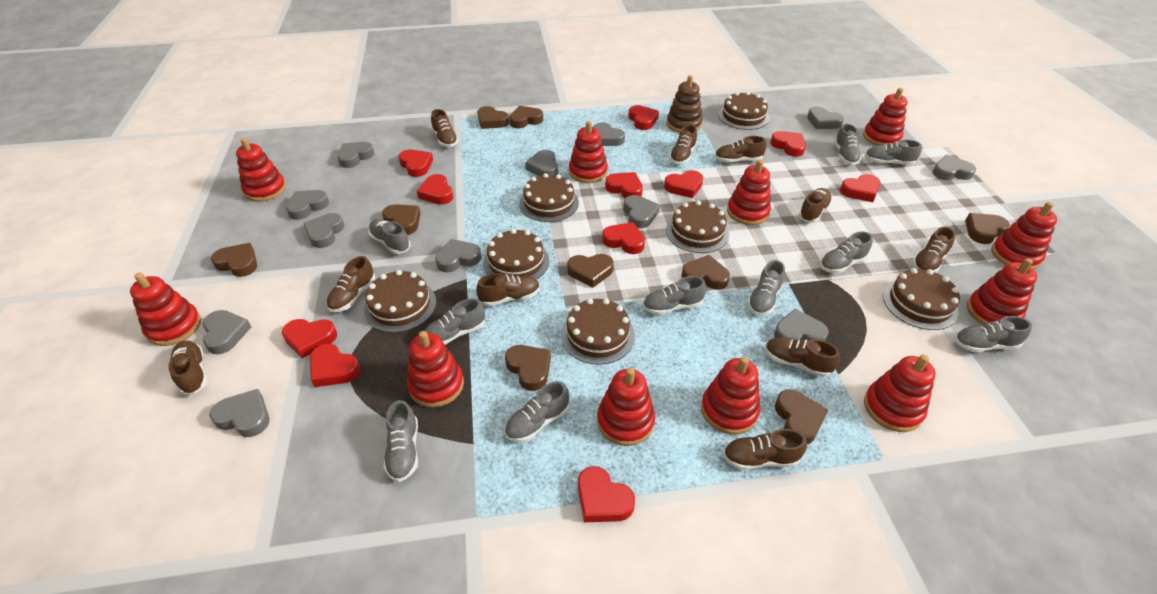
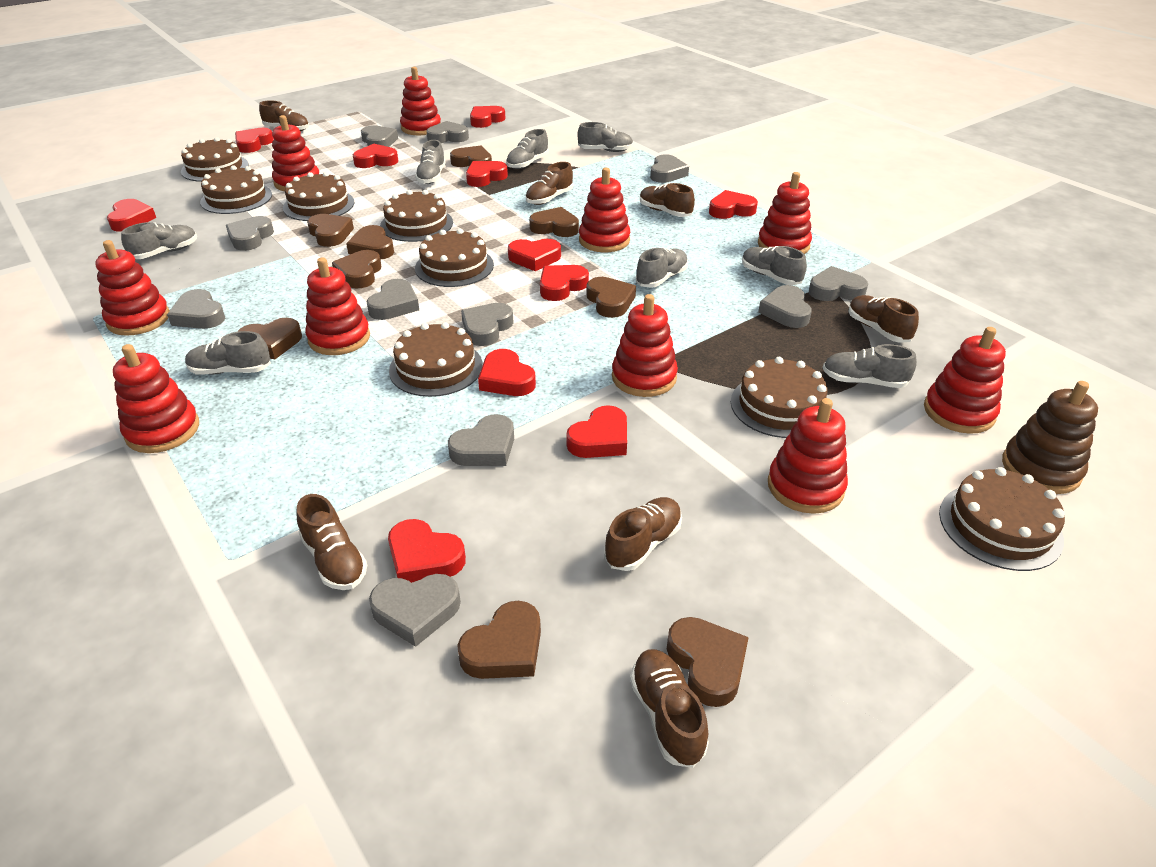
brown cake: [364,270,436,333] [483,229,549,280] [519,173,579,222] [561,298,635,365] [666,200,729,253] [718,91,769,130] [883,268,960,330] = 7 -> [181,137,249,182] [200,165,272,214] [283,172,354,221] [380,190,453,242] [389,322,483,397] [415,229,494,287] [731,357,827,438] [939,467,1065,571] = 8
brown shoe: [168,341,207,395] [327,256,375,312] [431,109,459,147] [477,273,540,306] [669,124,697,164] [715,136,766,163] [723,429,807,470] [765,337,840,377] [799,188,832,223] [912,227,955,273] = 10 -> [259,101,309,131] [296,494,367,590] [526,162,573,205] [604,497,682,571] [630,649,709,768] [640,183,695,217] [848,295,919,343] = 7
grey heart: [202,310,251,354] [210,389,269,437] [286,190,329,220] [303,213,344,248] [337,142,375,168] [435,239,481,272] [525,150,558,176] [593,122,625,146] [623,195,660,228] [774,309,829,341] [807,107,844,129] [932,155,976,180] = 12 -> [167,289,225,329] [226,216,274,251] [361,125,398,147] [367,279,419,320] [369,574,461,647] [426,121,469,143] [448,414,514,466] [461,303,514,346] [650,154,689,183] [758,285,812,328] [809,266,868,301] = 11
grey shoe: [369,219,410,254] [384,400,418,482] [424,298,485,345] [504,381,569,442] [643,276,706,315] [747,260,785,316] [820,231,873,273] [834,124,861,165] [865,140,922,165] [955,316,1032,352] = 10 -> [121,222,197,259] [185,331,271,375] [415,140,446,184] [506,129,549,169] [578,122,633,152] [636,248,688,288] [742,246,807,285] [823,344,917,388] = 8
red stacking toy: [130,273,201,346] [236,138,286,202] [407,331,464,408] [569,121,608,183] [597,368,655,446] [701,357,760,434] [727,160,771,225] [863,88,908,146] [864,354,936,432] [967,258,1037,325] [991,202,1057,269] = 11 -> [95,240,170,336] [113,344,199,453] [272,115,319,191] [305,257,370,355] [400,67,441,135] [579,168,630,252] [612,294,678,397] [758,172,812,254] [768,398,848,514] [924,327,1006,434] = 10

